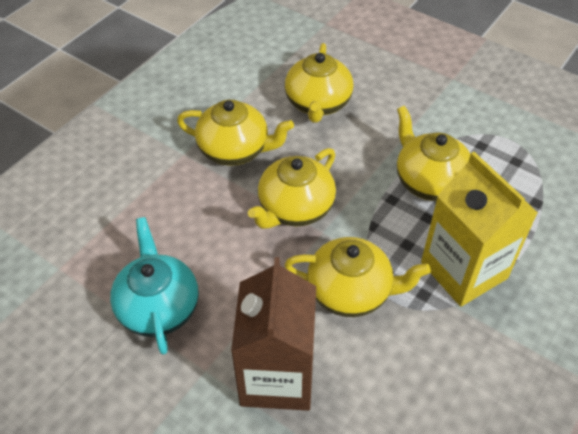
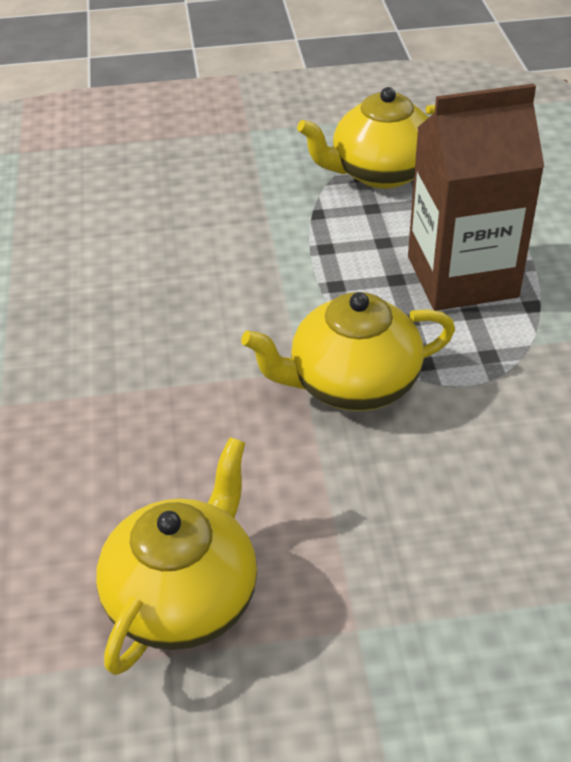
turquoise teapot: [110,217,199,355] = 1 -> none = 0
yellow carton: [421,152,538,306] = 1 -> none = 0
yellow teapot: [177,99,294,166] [248,148,336,229] [284,237,431,317] [285,43,354,123] [397,106,471,201] = 5 -> [96,437,257,675] [241,292,455,411] [297,87,435,189] = 3

